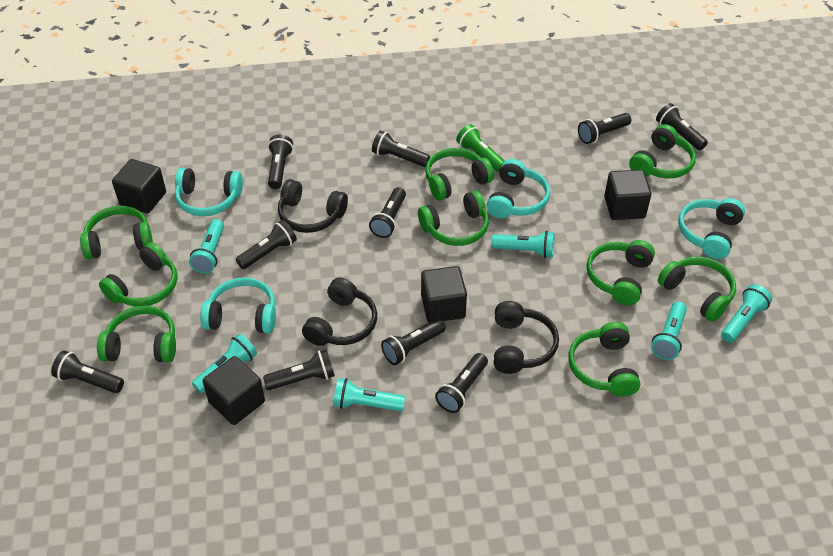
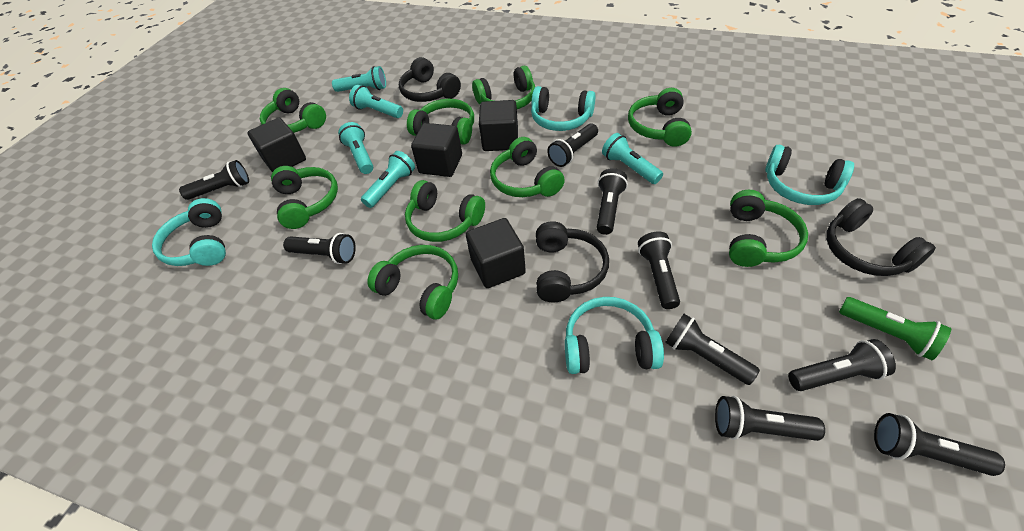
black flashlight: [51,350,124,393] [236,220,297,269] [263,349,335,390] [268,134,293,189] [369,187,406,238] [372,130,430,167] [381,318,446,365] [435,353,488,413] [578,113,631,144] [656,103,708,150] = 10 -> [179,160,249,200] [283,233,356,264] [547,123,598,167] [597,168,628,235] [638,231,680,309] [665,314,760,385] [715,396,825,441] [788,339,896,391] [874,413,1005,476] = 9
turquoise flashlight: [189,219,224,274] [192,333,257,393] [333,378,405,411] [491,231,554,258] [651,301,687,360] [721,284,772,343] = 6 -> [332,66,386,92] [338,122,373,174] [349,85,403,118] [361,151,415,208] [602,133,663,184] = 5

